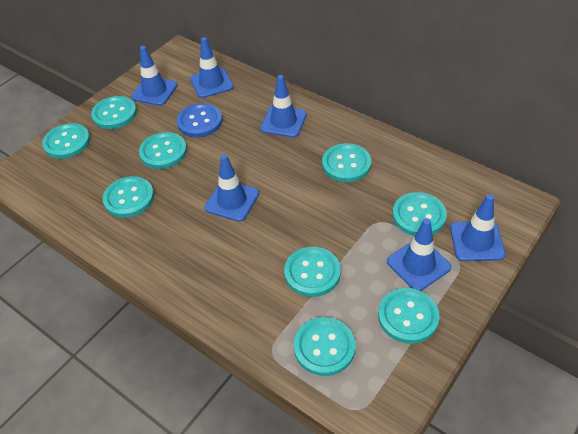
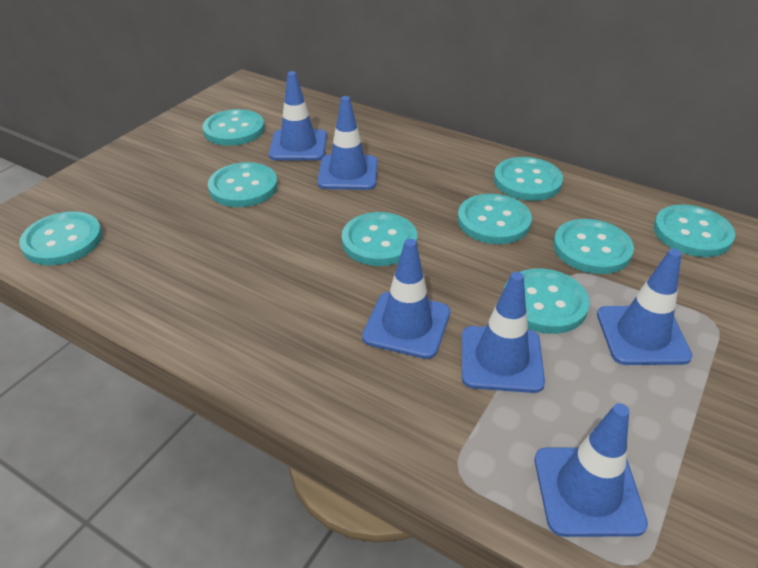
blue button: [177,103,222,138] = 1 -> none = 0

